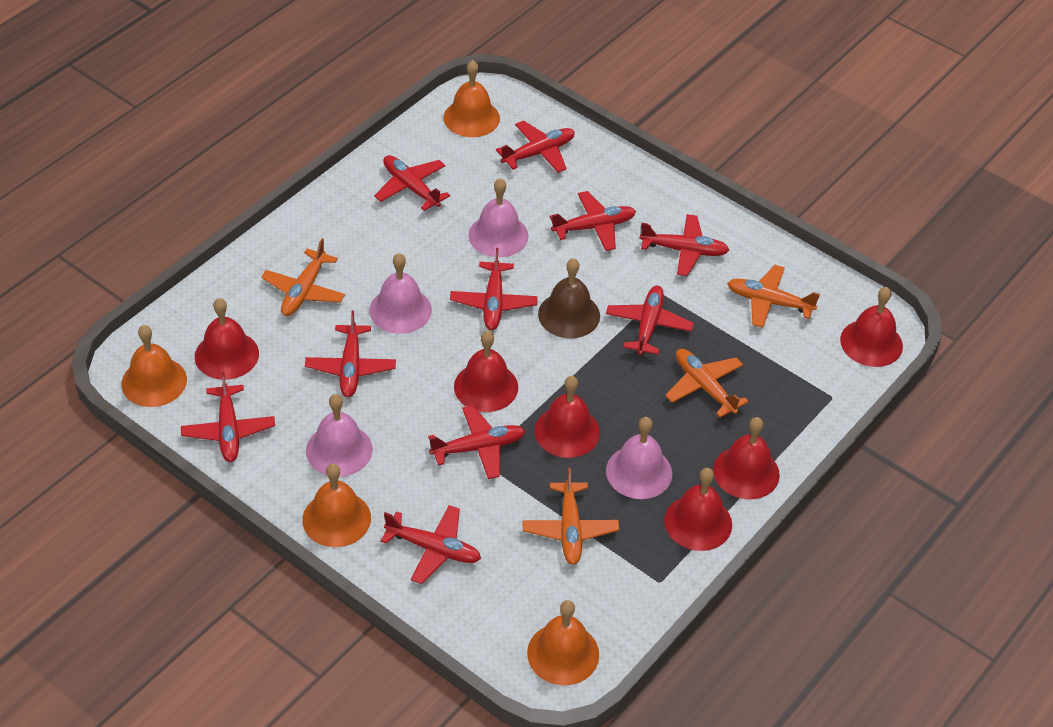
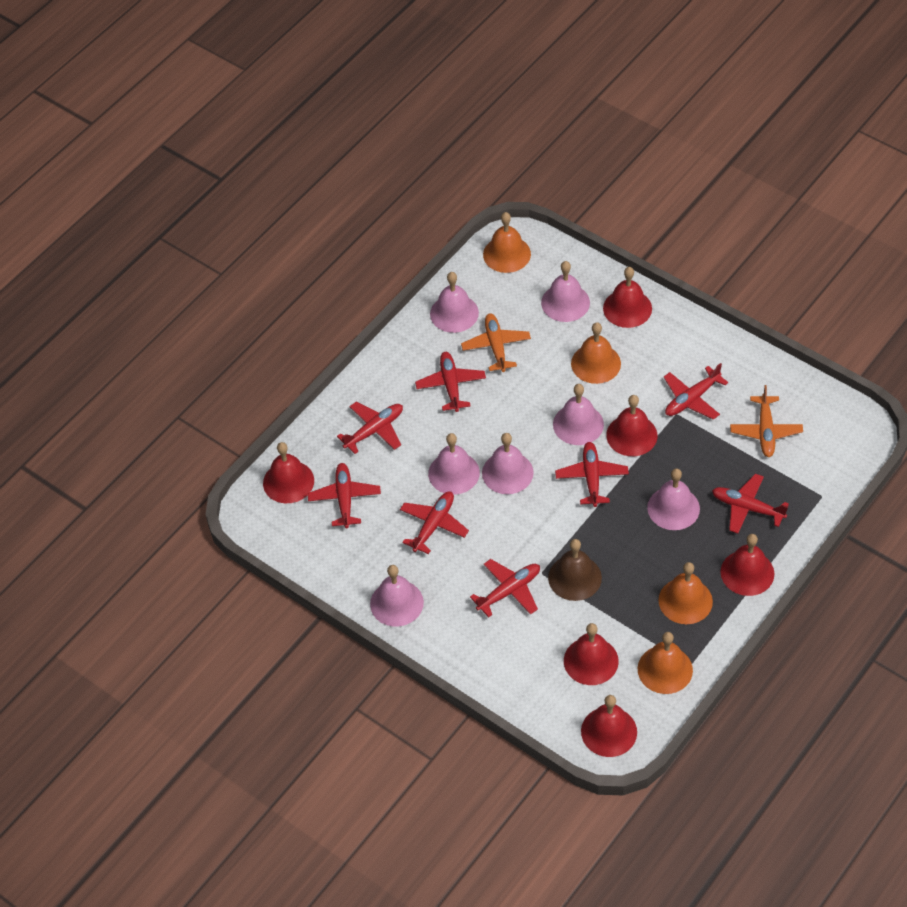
orange plane: [261,238,345,316] [522,468,619,565] [665,349,749,417] [727,265,820,328] = 4 -> [461,313,531,372] [730,385,803,457] = 2
pink bell: [306,394,373,477] [369,253,432,334] [469,178,528,257] [606,417,672,499] = 4 -> [370,565,424,627] [428,433,480,495] [430,272,479,333] [482,433,534,494] [541,261,590,322] [553,384,604,445] [647,468,700,530] = 7
red plane: [181,371,275,462] [305,310,396,397] [374,155,450,211] [381,505,481,584] [428,405,525,479] [450,248,538,330] [496,120,575,173] [549,191,636,251] [606,286,694,355] [639,214,729,276] = 10 -> [308,463,381,528] [337,402,403,454] [400,492,469,554] [415,352,486,412] [470,559,540,617] [555,442,629,507] [664,363,728,420] [712,474,789,534] = 8

